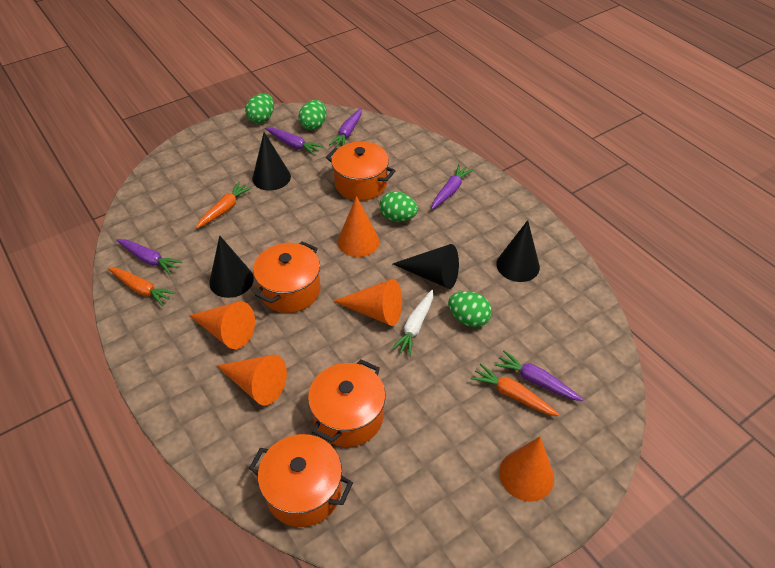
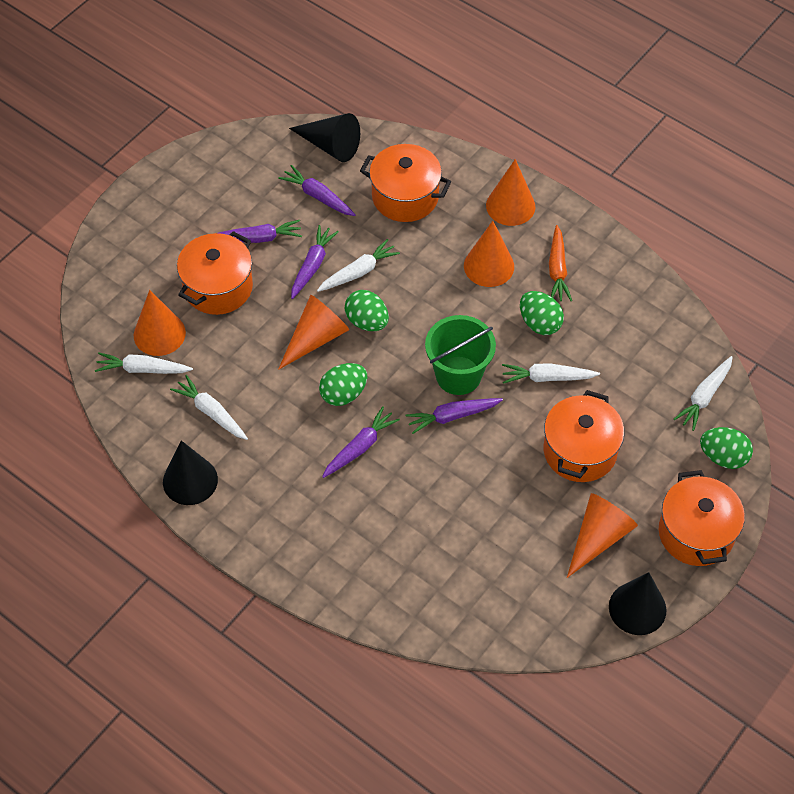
black cone: [209,235,254,298] [252,132,291,190] [393,244,459,289] [496,220,540,282] = 4 -> [163,440,218,505] [289,113,360,162] [609,572,666,635] = 3
green bucket: none = 0 -> [425,315,496,395] = 1
orange carrot: [108,267,176,306] [196,182,252,228] [471,363,560,416] = 3 -> [549,225,572,301] = 1
white carrot: [391,290,433,356] = 1 -> [95,353,193,374] [170,375,248,440] [317,239,400,292] [502,363,600,384] [674,356,733,431] = 5

